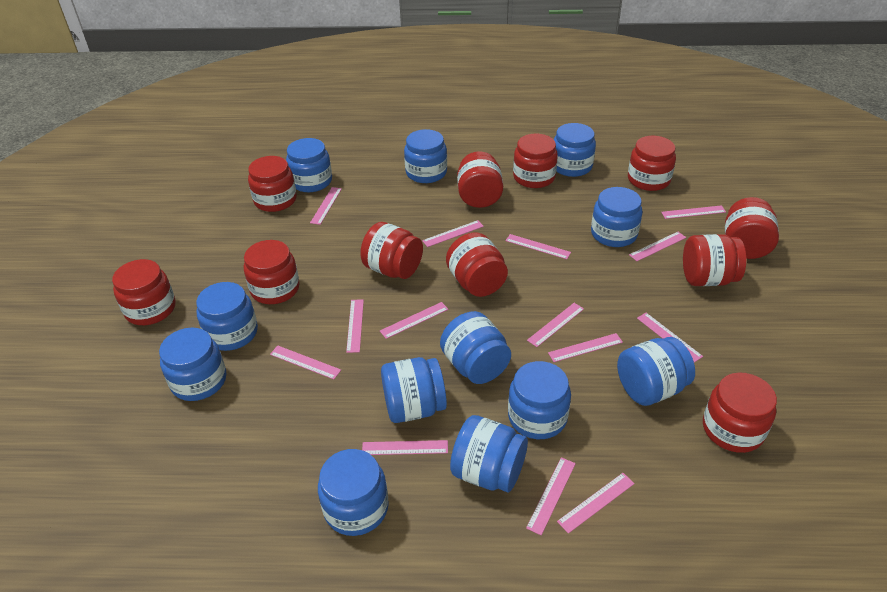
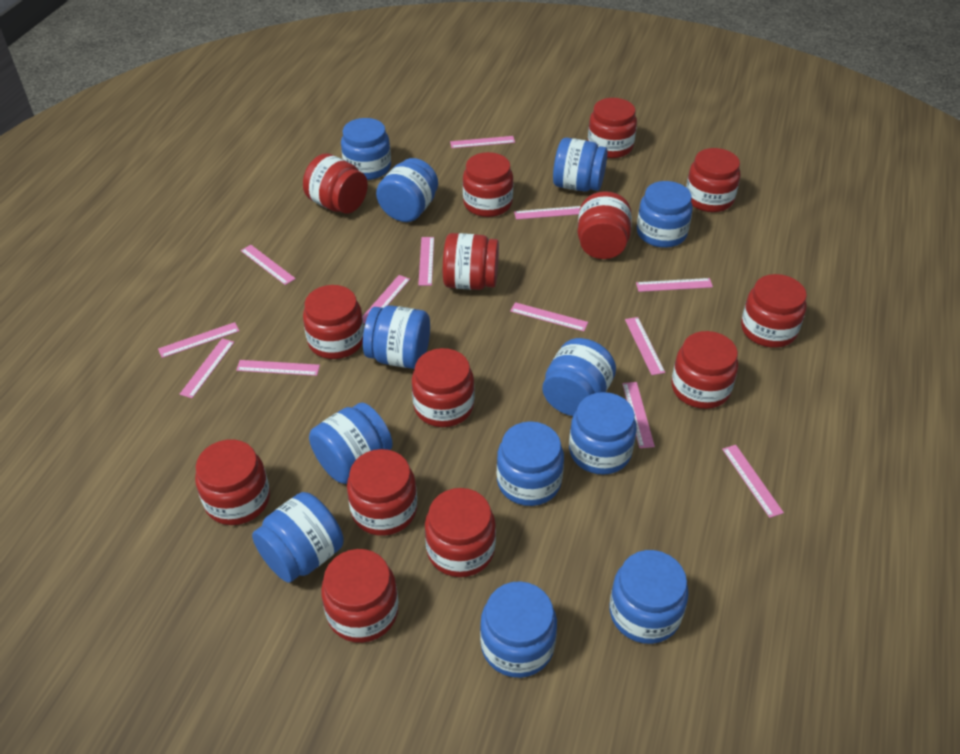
pink ruler: [270,346,341,379] [310,187,342,225] [346,299,364,353] [362,440,448,455] [380,302,448,339] [422,220,484,247] [505,234,571,259] [526,457,576,535] [527,303,584,347] [548,333,623,362] [557,473,635,534] [629,232,686,261] [637,313,703,363] [661,205,726,219] = 14 -> [158,322,239,358] [180,338,234,398] [236,360,320,376] [241,245,296,285] [363,275,410,323] [418,237,434,286] [450,136,515,148] [510,302,588,331] [514,206,581,220] [622,382,655,448] [625,317,665,375] [636,278,713,292] [722,445,784,518] = 13
red jar: [112,259,176,325] [244,240,300,304] [248,156,297,212] [360,222,423,279] [446,232,508,297] [457,151,503,208] [513,134,558,188] [628,136,676,191] [683,234,746,286] [703,372,777,453] [725,197,779,259] = 11 -> [195,440,270,525] [303,153,368,214] [303,285,364,359] [321,549,399,643] [347,449,417,536] [412,348,474,427] [425,488,496,577] [443,233,499,290] [463,152,513,217] [577,191,632,259] [588,98,637,158] [672,331,738,409] [686,148,740,212] [741,274,807,348] = 14

